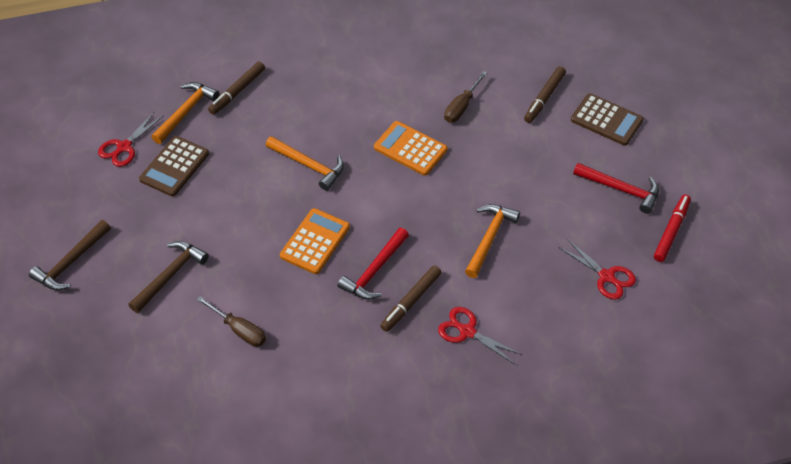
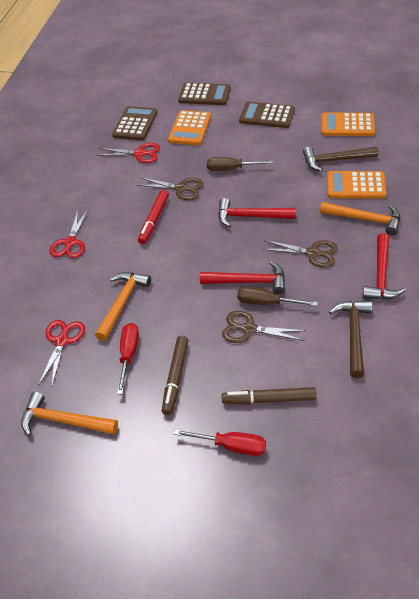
brown calculator: [139,136,209,197] [571,93,644,146] = 2 -> [112,106,157,140] [178,83,231,105] [239,102,295,128] = 3
brown marker: [208,61,265,115] [380,265,442,332] [524,66,566,123] = 3 -> [162,336,189,415] [222,387,316,404] = 2
brown scissors: none = 0 -> [137,178,203,200] [222,311,306,343] [262,240,338,268] = 3
orange calculator: [280,208,350,274] [374,121,448,176] = 2 -> [168,110,211,145] [321,112,375,136] [327,171,387,199] = 3
red hammer: [338,228,409,300] [573,163,659,214] = 2 -> [200,261,285,294] [218,198,296,227] [362,233,406,299] = 3
red screwdriver: none = 0 -> [117,323,139,394] [174,429,266,456] = 2

